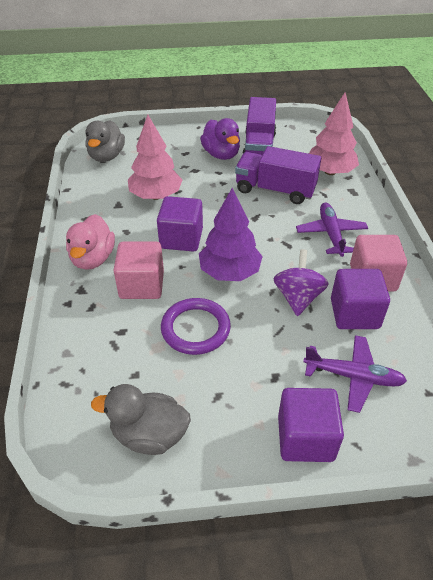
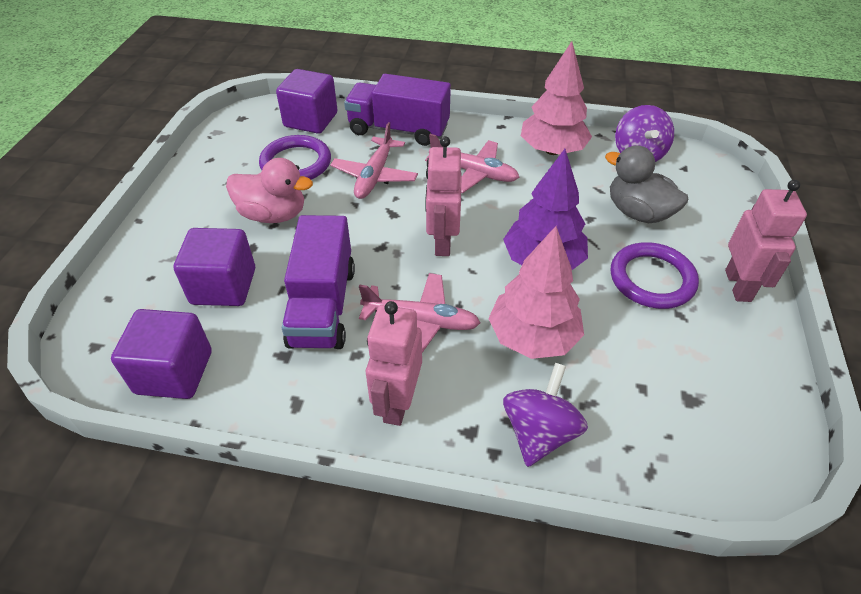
grey duck: [86,120,125,162] [91,384,191,455] = 2 -> [605,145,688,223] = 1
pink cube: [113,242,164,299] [350,235,407,291] = 2 -> none = 0
pink plane: none = 0 -> [330,122,418,199] [359,273,480,353] [425,134,519,193] = 3
pink robot: none = 0 -> [366,301,422,426] [425,136,462,256] [725,180,807,302] = 3
purple duck: [200,118,240,160] = 1 -> none = 0
purple plane: [296,202,368,257] [303,335,407,413] = 2 -> none = 0
purple ring: [161,298,231,355] = 1 -> [259,135,331,180] [611,242,699,309] = 2
purple spinning top: [274,249,329,316] = 1 -> [503,363,588,467] [615,105,674,162] = 2

